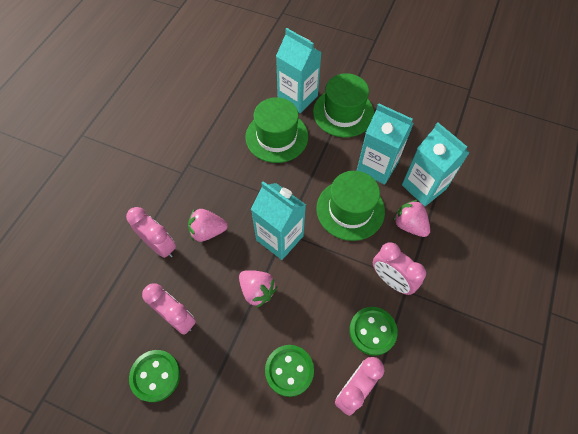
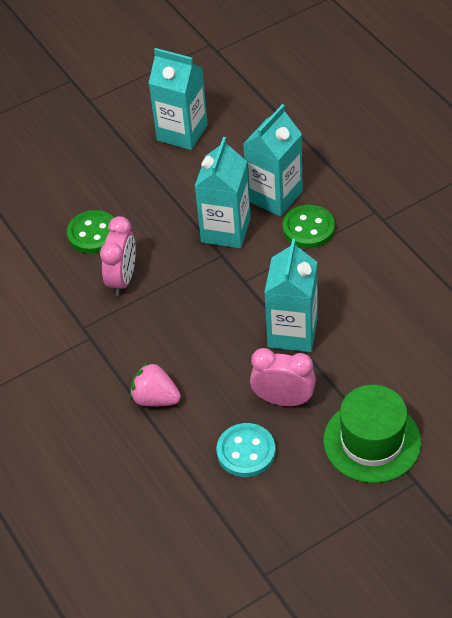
green button: [129,350,180,402] [265,345,314,397] [349,307,398,356] = 3 -> [67,210,114,253] [283,205,335,248] = 2
green hat: [245,97,308,163] [313,73,374,137] [316,171,385,241] = 3 -> [323,385,421,483] = 1
pink clock: [126,207,176,258] [142,283,196,335] [335,357,385,416] [373,242,426,295] = 4 -> [100,216,136,296] [250,348,316,406] = 2
pink strawberry: [188,209,228,242] [239,270,277,308] [393,200,430,237] = 3 -> [130,362,181,407] = 1
turquoise button: none = 0 -> [216,423,276,477] = 1

